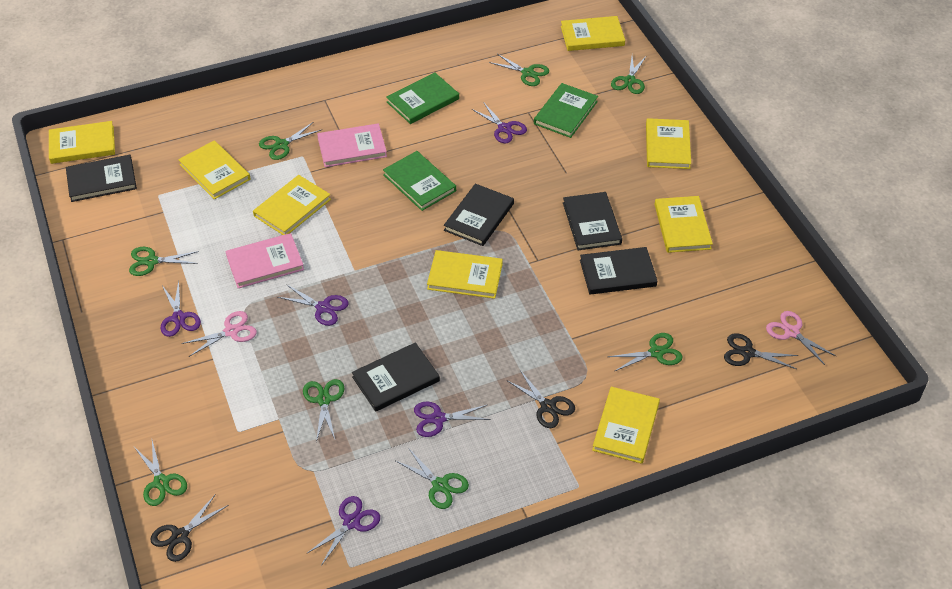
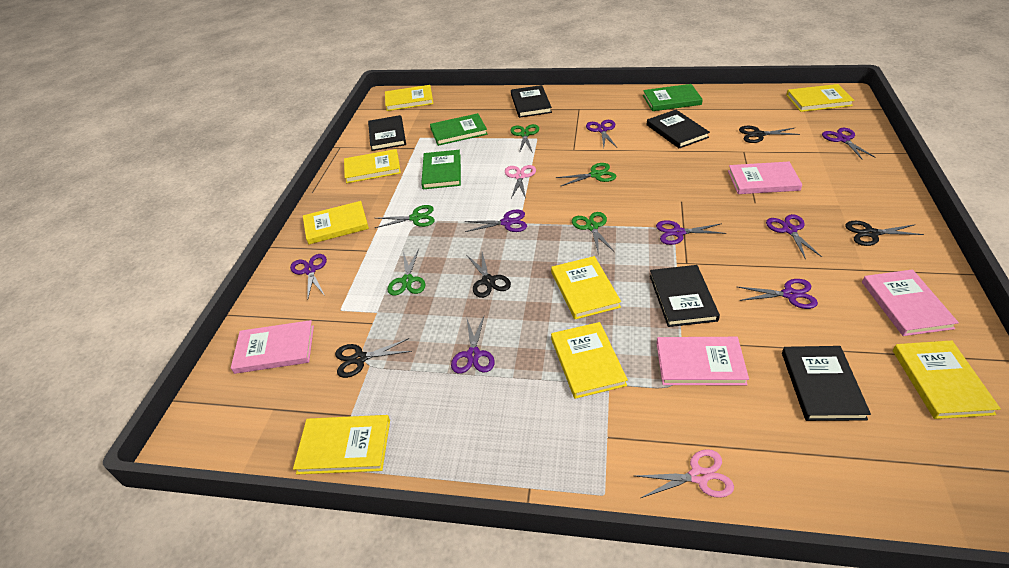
black scissors: [150,494,228,562] [506,370,575,428] [724,333,799,369] = 3 -> [335,338,412,378] [467,252,511,298] [739,126,800,143] [845,221,924,246] = 4
green scissors: [129,247,199,276] [134,440,187,506] [259,122,321,160] [303,379,344,442] [396,449,469,509] [489,54,549,86] [608,333,683,371] [611,55,647,94] = 8 -> [375,205,435,228] [387,249,425,296] [510,124,539,153] [556,163,616,186] [572,212,614,255] = 5
pink book: [225,233,304,288] [317,123,387,167] = 2 -> [231,320,314,374] [656,337,749,385] [728,162,802,194] [862,269,959,336] = 4
purple scissors: [160,281,201,337] [278,284,349,326] [306,496,380,566] [414,401,491,437] [472,102,527,143] = 5 -> [290,254,327,300] [451,316,495,374] [464,210,527,232] [586,120,617,148] [656,220,726,245] [736,279,818,309] [766,214,822,260] [822,128,876,160] = 8

